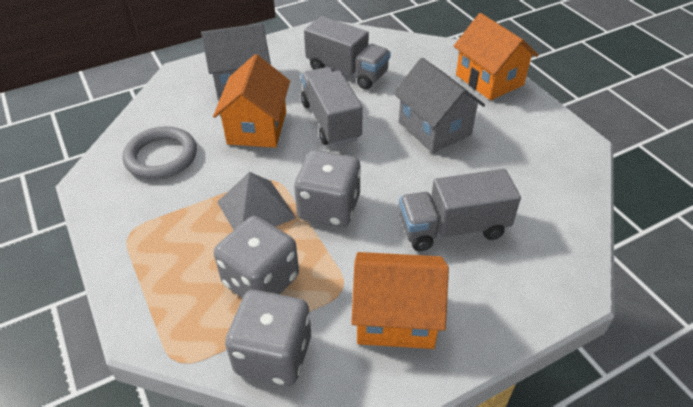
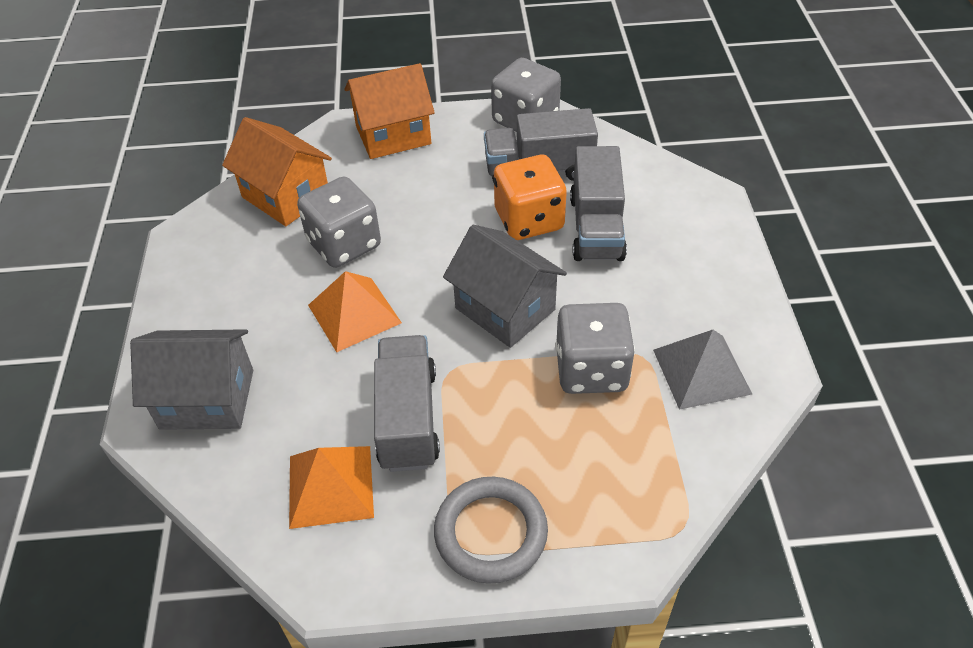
orange dice: none = 0 -> [493,155,567,240] = 1
orange house: [213,54,290,148] [351,252,449,349] [454,13,538,100] = 3 -> [222,117,332,226] [345,63,435,159] = 2
orange pyramid: none = 0 -> [289,446,374,529] [308,271,402,352] = 2

